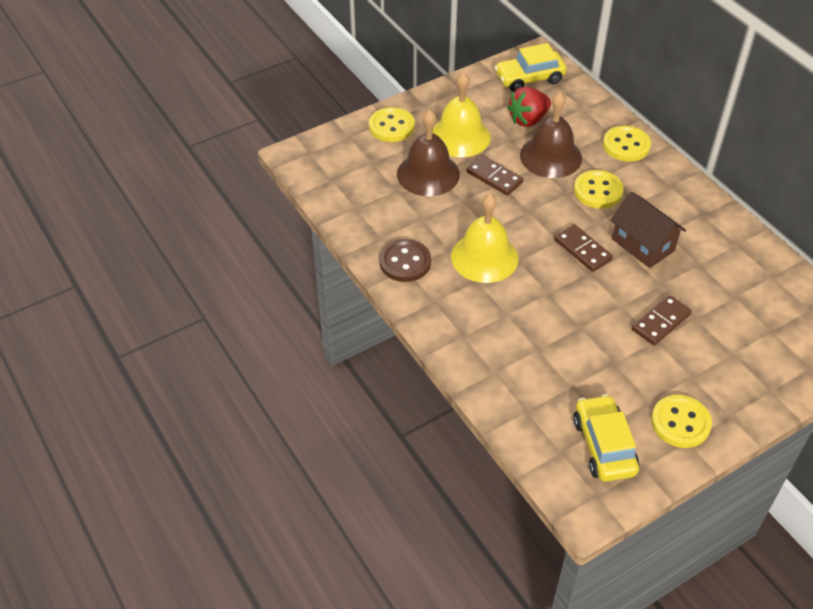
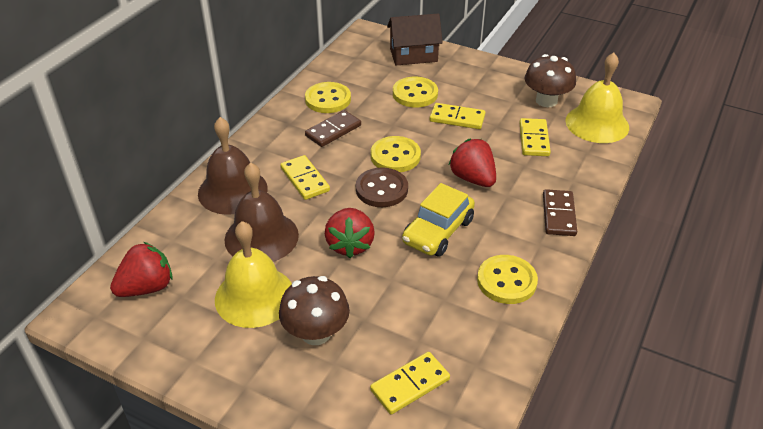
brown domino: [466,155,523,196] [554,224,613,272] [632,295,692,346] = 3 -> [305,110,361,147] [543,189,577,236] = 2
brown mushroom: none = 0 -> [279,276,350,345] [524,54,576,107] = 2
red strawberry: [507,87,551,127] = 1 -> [110,242,173,297] [325,208,375,258] [449,139,496,187] = 3
yellow car: [495,43,567,92] [573,394,639,482] = 2 -> [402,183,475,257] = 1
yellow domino: none = 0 -> [280,155,330,200] [370,352,450,415] [430,103,486,129] [519,118,551,156] = 4

